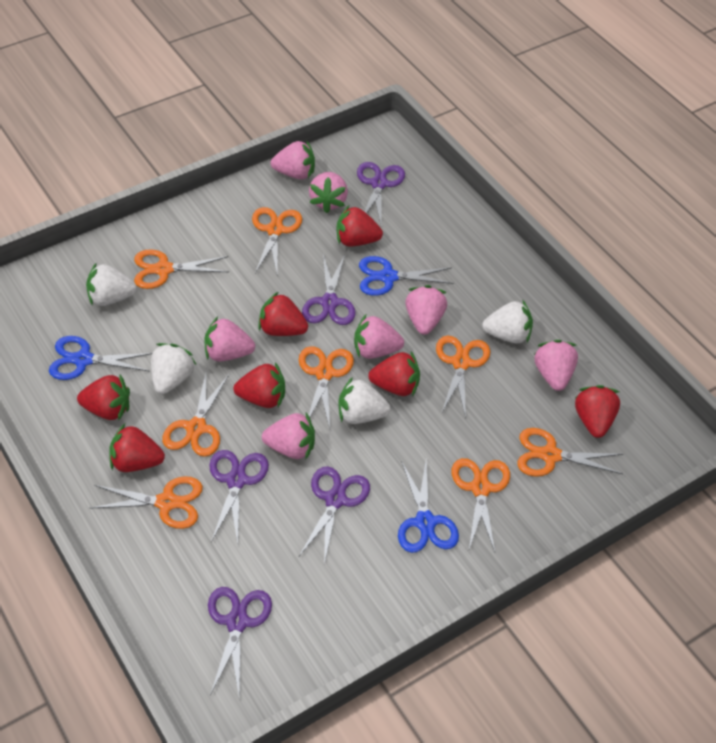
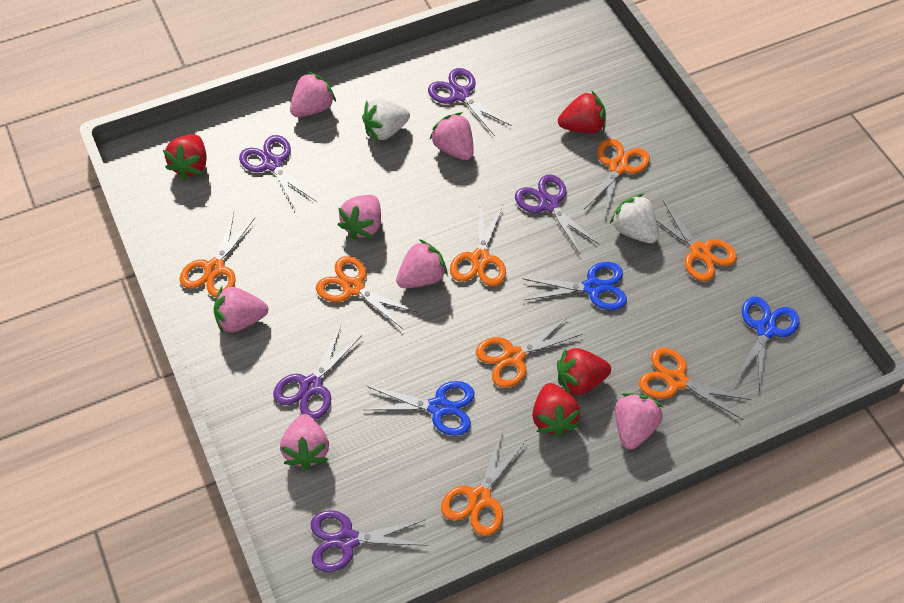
red strawberry: [77,374,130,421] [109,424,165,472] [233,362,285,408] [258,292,308,336] [337,205,383,247] [368,352,420,397] [575,385,620,438] = 7 -> [163,134,207,180] [532,383,580,437] [557,348,611,395] [558,90,606,134] = 4
white strawberry: [86,264,137,306] [151,343,197,394] [338,377,391,424] [482,299,533,343] = 4 -> [362,99,410,142] [610,194,659,243] = 2

